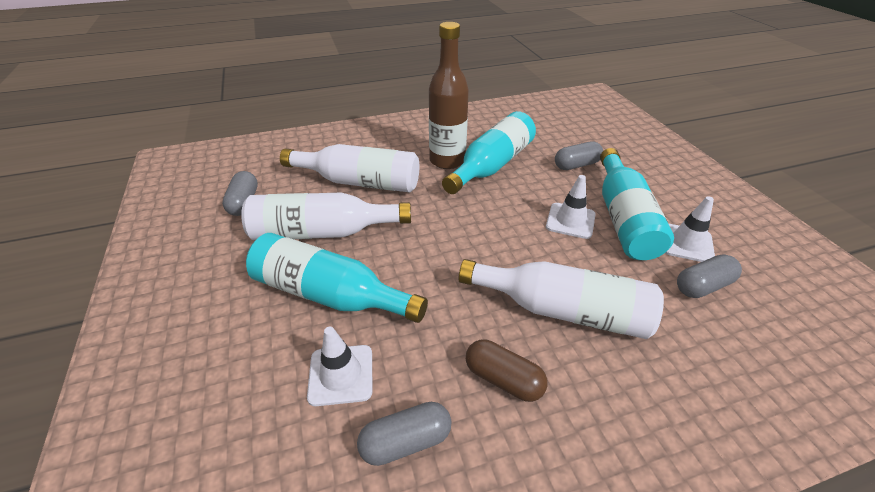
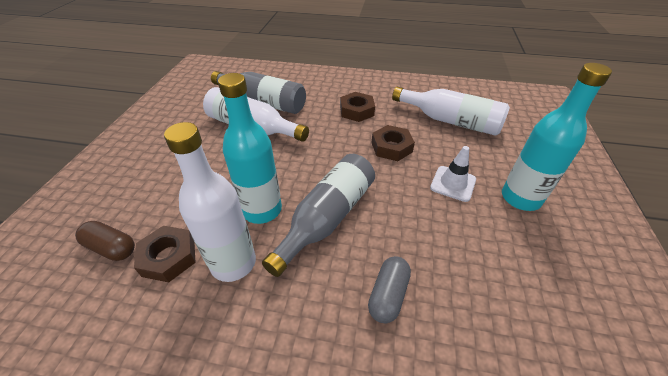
brown bottle: [429,22,469,169] = 1 -> none = 0
brown nut: none = 0 -> [134,226,196,282] [340,92,375,122] [371,125,415,161] = 3
grey bottle: none = 0 -> [211,71,306,114] [262,154,375,277] = 2
grey capsule: [222,171,258,216] [357,402,451,466] [555,141,603,170] [677,254,742,298] = 4 -> [368,256,411,323] = 1
turquoise bottle: [246,233,428,323] [442,111,536,194] [600,148,674,260] = 3 -> [218,73,282,224] [502,63,612,211] = 2
white traffic cone: [307,327,372,406] [546,175,596,239] [665,196,715,262] = 3 -> [430,146,476,202] = 1

